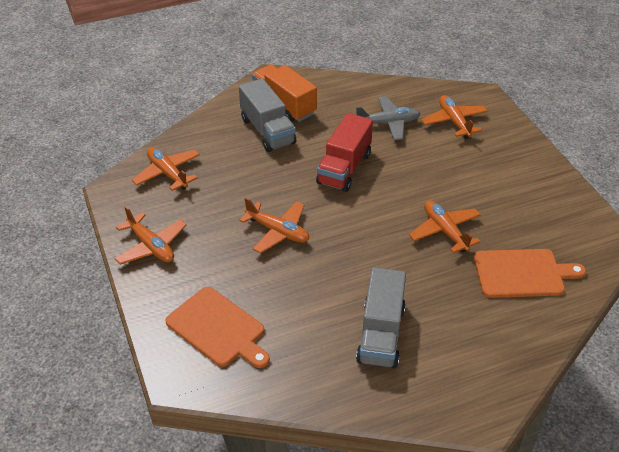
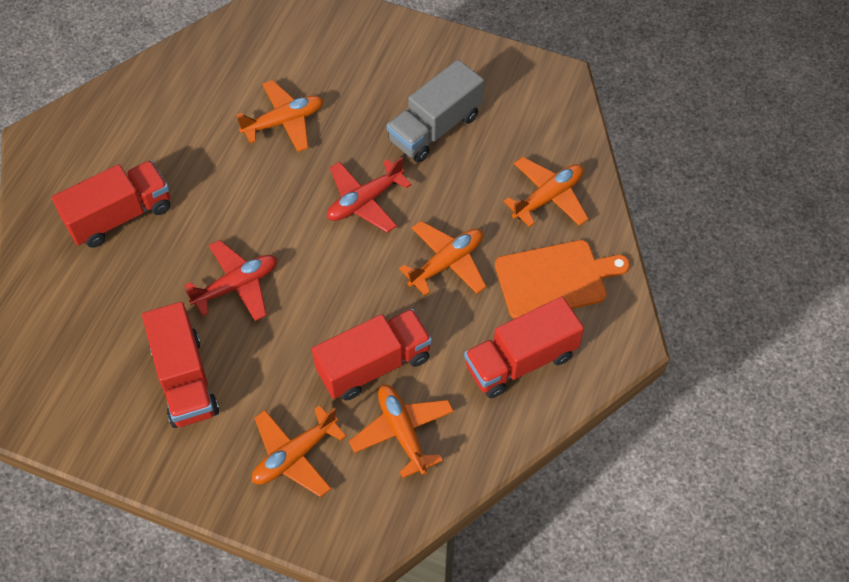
grey plane: [356,96,420,140] = 1 -> none = 0
grey truck: [239,78,296,152] [356,267,406,368] = 2 -> [387,60,484,163] = 1
orange cutting board: [165,287,270,368] [474,249,586,298] = 2 -> [495,240,630,319] = 1
orange truck: [252,64,317,122] = 1 -> none = 0
red plane: none = 0 -> [184,240,277,321] [327,157,412,233] = 2
red truck: [316,113,373,192] = 1 -> [52,160,170,248] [142,302,219,428] [312,309,432,401] [464,296,584,398] = 4

